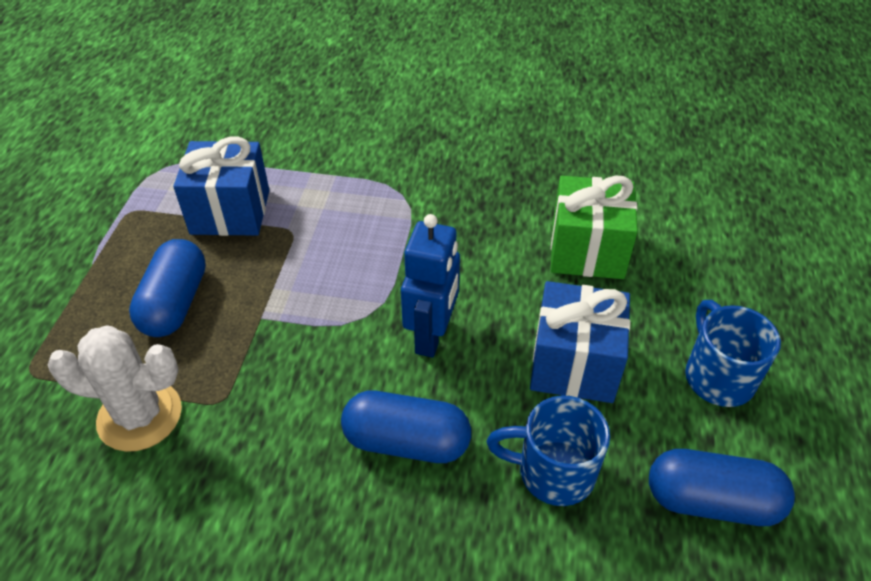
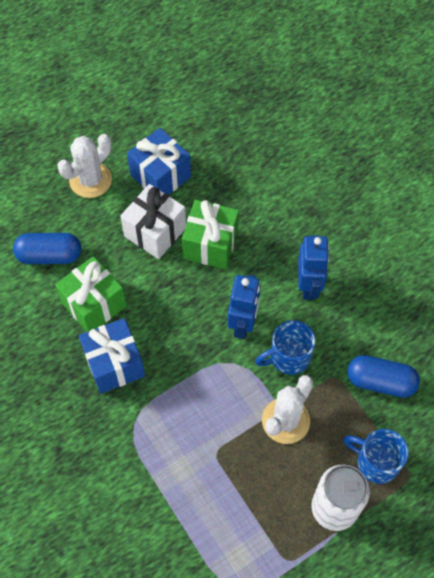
blue capsule: [129,239,206,337] [341,391,471,463] [649,449,795,526] = 3 -> [13,233,81,264] [347,355,420,398] = 2
blue robot: [401,214,460,358] = 1 -> [228,275,260,339] [298,235,329,300] = 2
green gift: [551,176,638,279] = 1 -> [55,256,126,332] [182,200,239,269] = 2
white cactus: [48,325,182,452] = 1 -> [57,134,112,198] [262,375,313,444] = 2
white can: none = 0 -> [311,465,370,531] = 1
white gift: none = 0 -> [120,184,186,259] = 1

